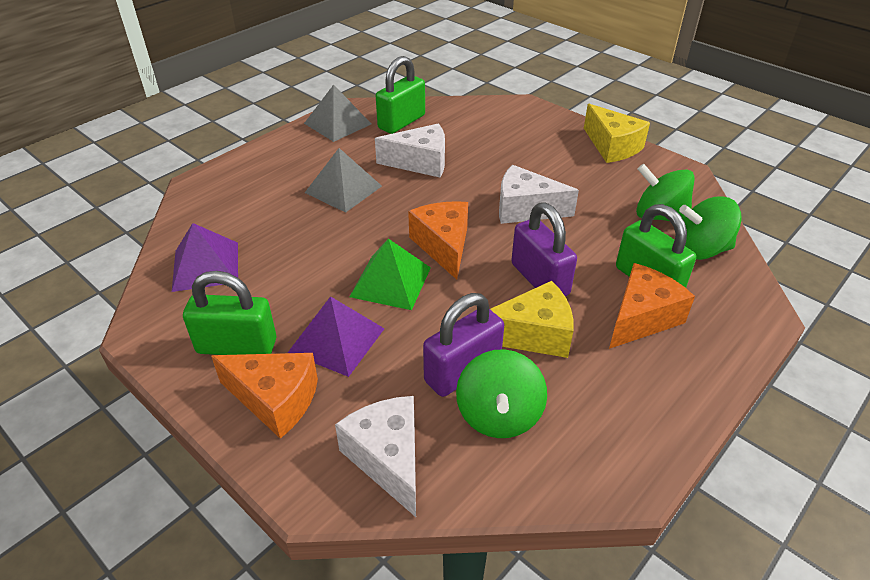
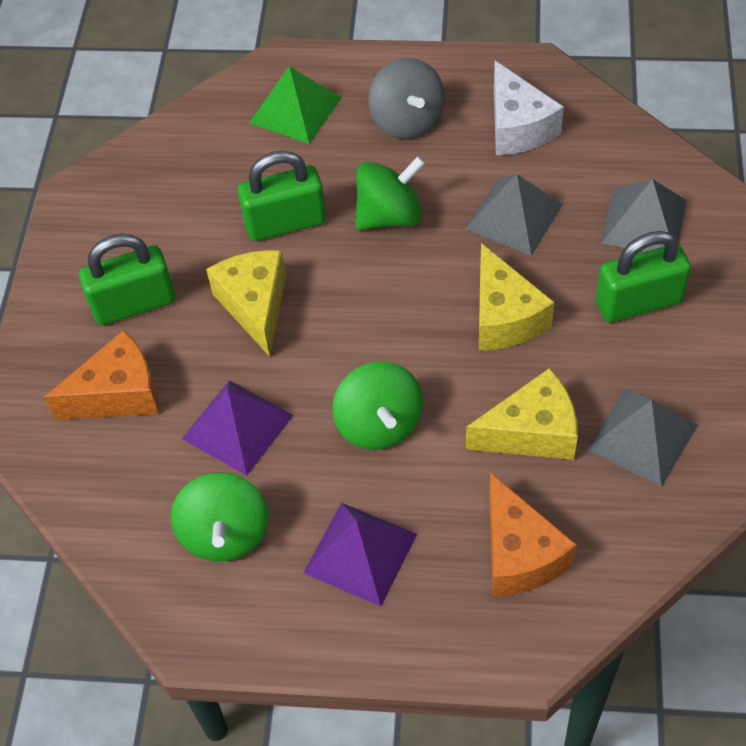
grey pyramid: [304,85,371,142] [305,148,382,213] = 2 -> [465,174,563,256] [587,389,698,487] [601,179,687,252] = 3
grey spinning top: none = 0 -> [369,58,445,139] = 1
orange cheese: [211,353,318,439] [408,201,468,280] [609,263,695,349] = 3 -> [44,330,159,420] [489,472,577,597] = 2
purple padlock: [423,293,504,397] [511,202,577,296] = 2 -> none = 0
white cheese: [335,396,416,517] [375,124,445,177] [499,165,579,224] = 3 -> [494,61,564,155] = 1
yellow cheese: [490,281,574,358] [584,104,650,163] = 2 -> [206,250,286,357] [466,368,578,460] [479,243,554,350] = 3

